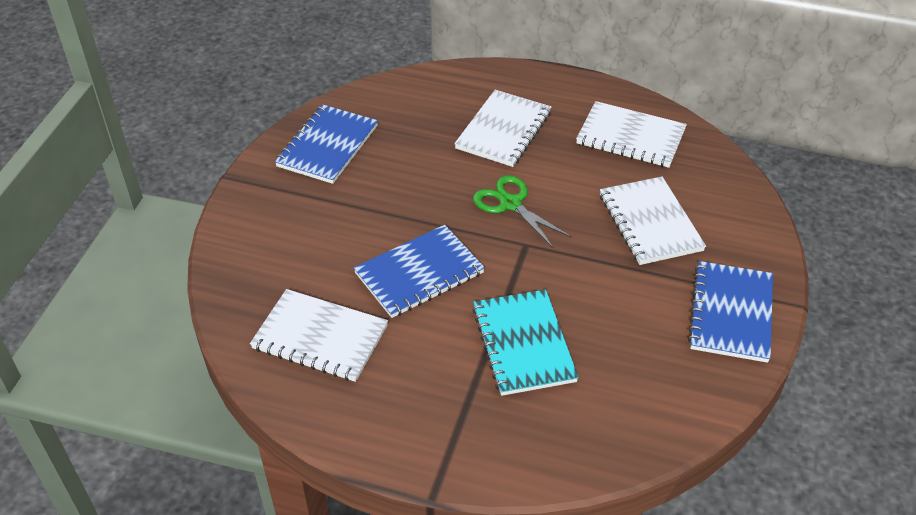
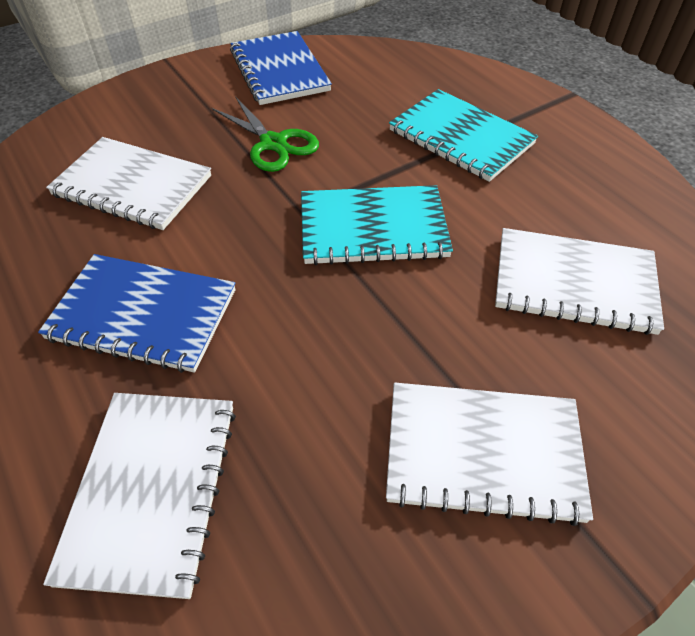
blue notebook: [275,104,378,184] [354,225,485,318] [688,261,773,363] = 3 -> [38,254,235,373] [230,31,332,105] = 2
turquoise notebook: [472,289,579,396] = 1 -> [301,185,453,265] [389,89,538,182] = 2

